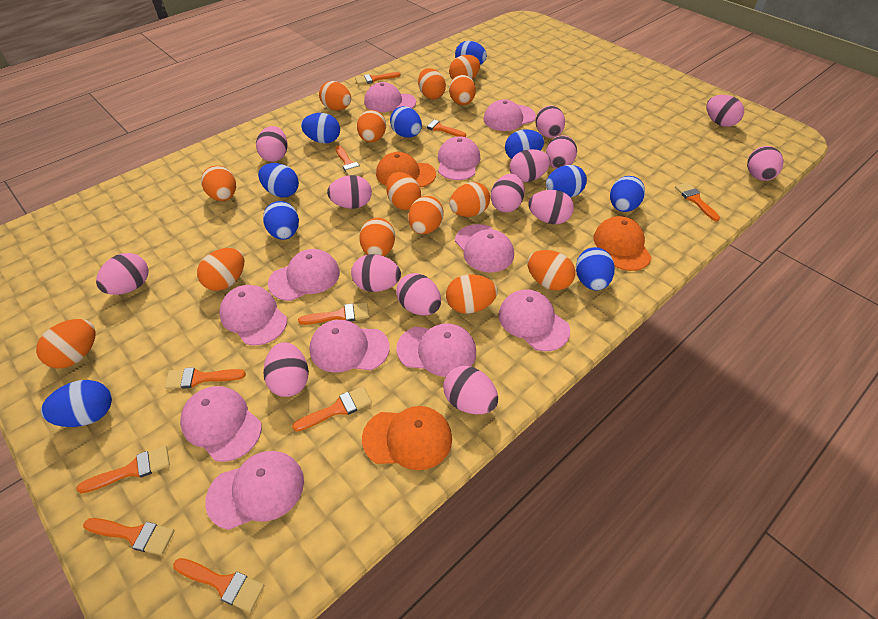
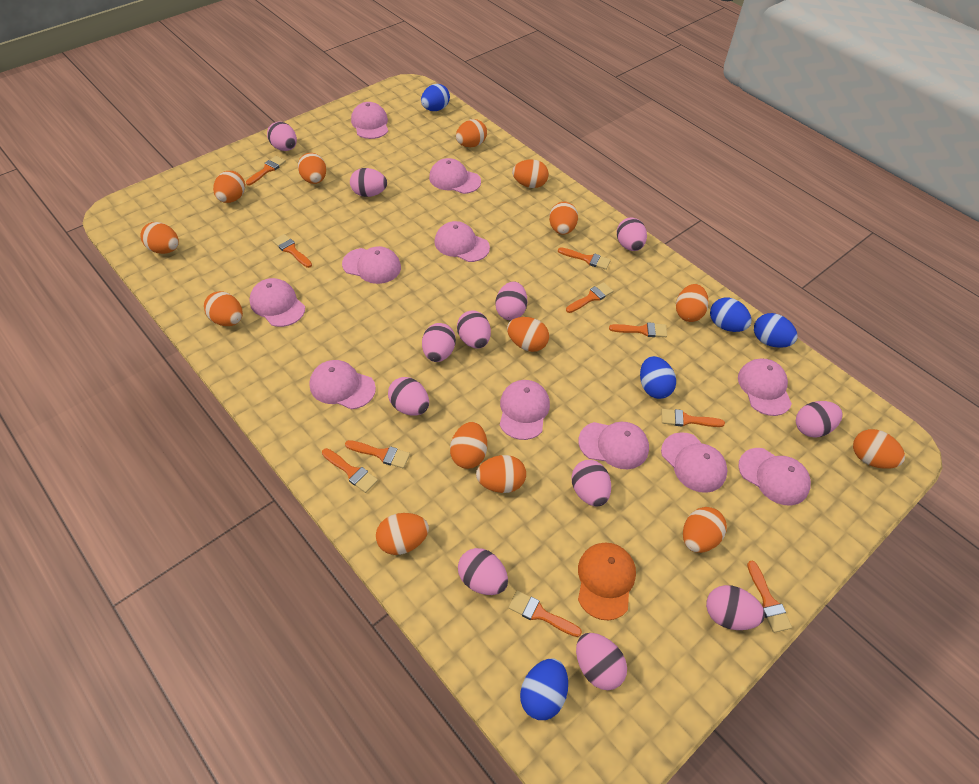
blue egg: [41,380,112,427] [258,163,299,197] [263,201,299,240] [301,113,340,144] [390,106,422,138] [455,41,487,65] [505,129,544,159] [546,165,587,197] [576,247,615,290] [610,176,645,212] = 10 -> [421,84,450,111] [520,658,568,720] [640,356,676,399] [710,297,752,332] [754,313,798,348] = 5
orange cap: [362,406,452,470] [376,152,436,187] [593,216,652,271] = 3 -> [578,543,636,620] = 1
pink egg: [96,253,149,295] [256,126,287,162] [263,342,309,397] [327,175,372,209] [351,254,401,292] [396,273,441,315] [443,366,498,414] [491,174,525,212] [509,149,550,182] [528,190,574,224] [536,106,565,138] [546,136,577,169] [706,95,744,127] [747,146,783,181] = 14 -> [267,122,297,151] [350,168,387,197] [388,377,429,415] [422,323,456,362] [457,310,491,348] [458,548,508,595] [495,281,527,320] [571,460,611,507] [576,633,627,690] [617,218,647,251] [706,585,765,630] [796,401,843,437] = 12

